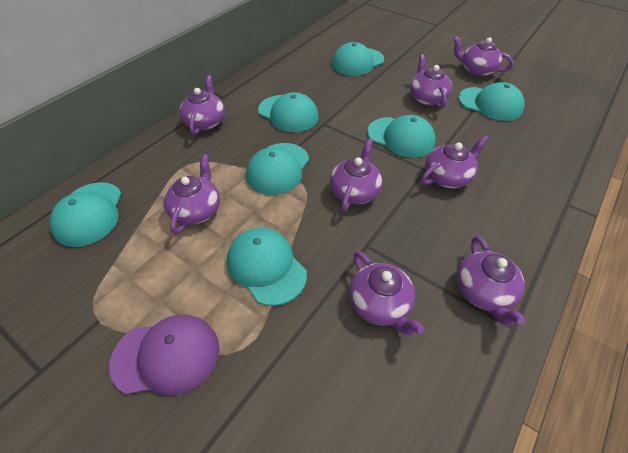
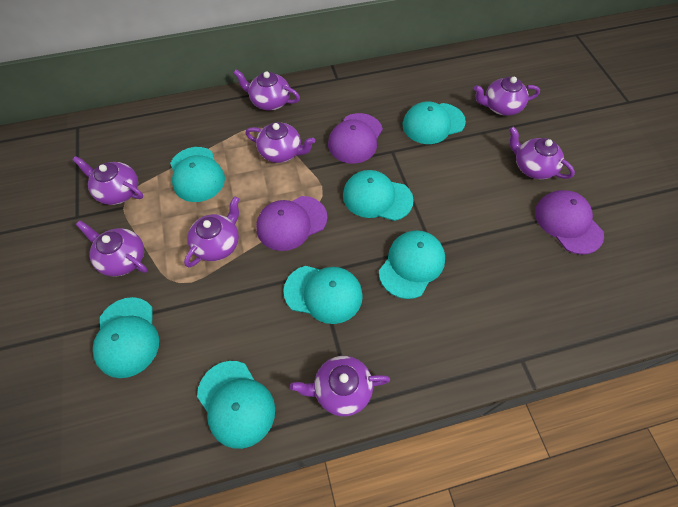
purple cap: [109,315,219,395] = 1 -> [256,196,327,251] [328,113,383,164] [535,190,604,254] = 3

